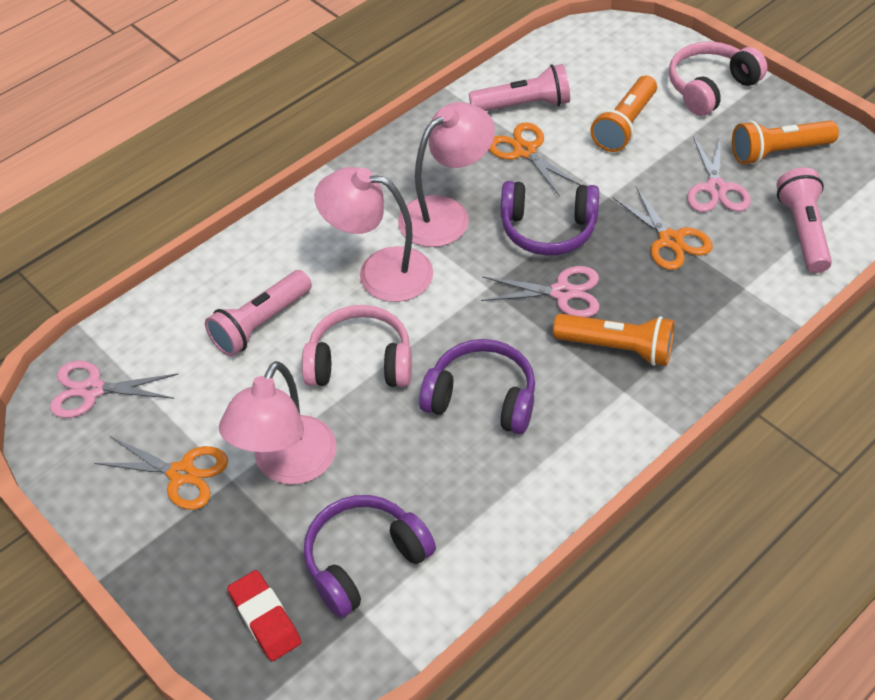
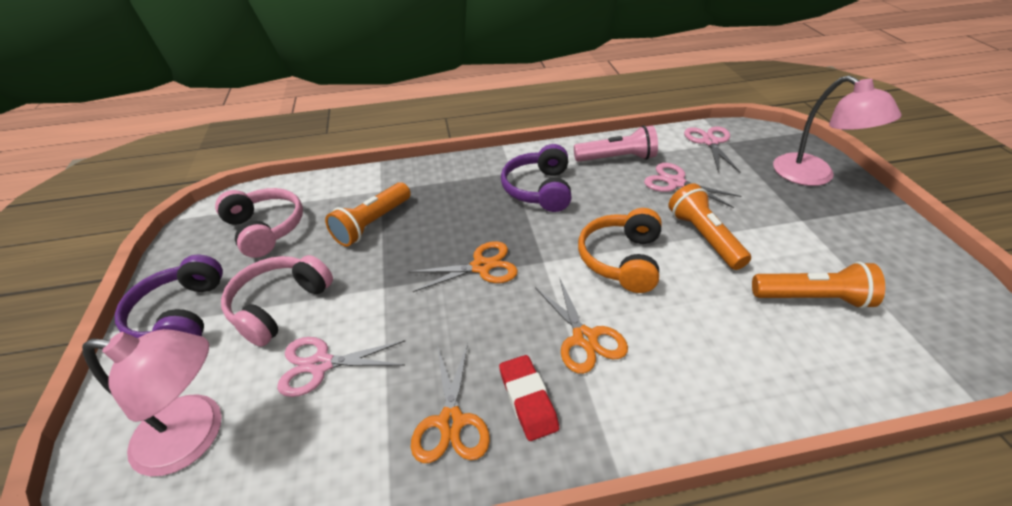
orange headphones: none = 0 -> [578,208,662,293] = 1
pink flashlight: [205,270,312,356] [469,64,570,111] [776,168,832,273] = 3 -> [574,125,658,162] = 1
pink lamp: [219,361,336,484] [314,167,433,302] [398,102,495,247] = 3 -> [82,329,222,476] [773,75,902,186] = 2
purple headphones: [304,495,436,618] [419,339,535,434] [501,181,599,256] = 3 -> [115,255,223,338] [501,144,572,212] = 2

